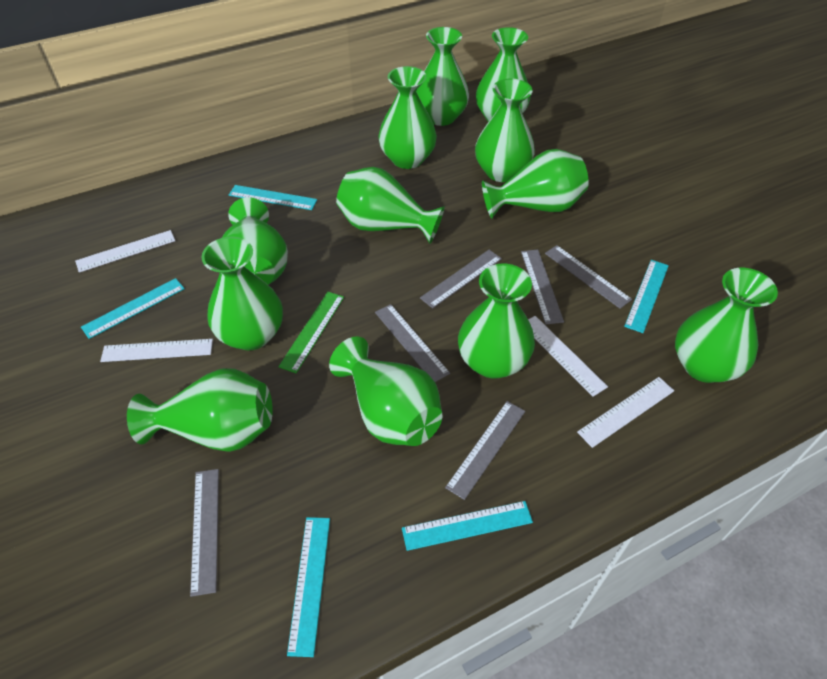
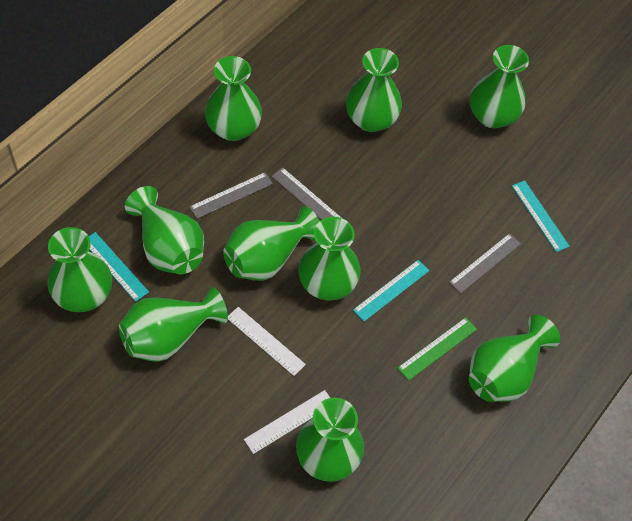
green vase: [127,368,273,452] [201,236,283,351] [222,197,288,285] [329,336,443,446] [336,167,445,244] [378,66,437,169] [416,27,469,126] [458,264,535,378] [475,78,535,182] [476,27,531,122] [482,149,589,218] [675,268,778,383] = 12 -> [47,227,112,312] [119,287,228,362] [125,186,204,274] [205,56,262,141] [223,207,319,281] [296,398,364,482] [298,217,361,300] [346,48,402,132] [469,315,560,402] [470,45,529,128] = 10
grey ruler: [190,469,219,597] [375,304,450,382] [420,250,502,308] [445,401,525,500] [521,250,564,324] [545,245,632,309] = 6 -> [190,172,273,219] [272,167,343,220] [449,233,521,293] = 3
turquoise ruler: [81,278,185,339] [229,185,317,210] [287,517,330,657] [402,501,533,551] [624,260,669,333] = 5 -> [89,232,149,302] [353,260,429,321] [512,180,570,252] = 3
white ruler: [75,230,175,273] [100,339,213,362] [528,316,608,397] [577,377,674,448] = 4 -> [228,307,306,376] [244,390,330,454] = 2

